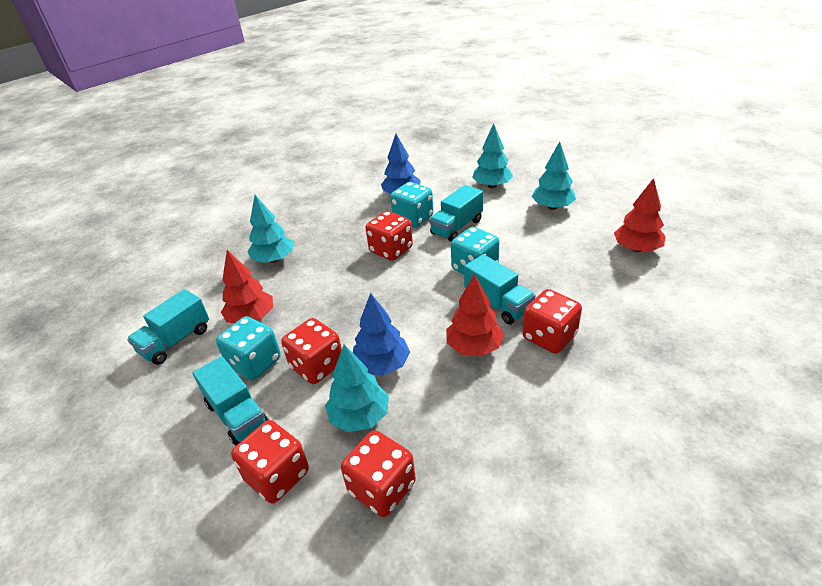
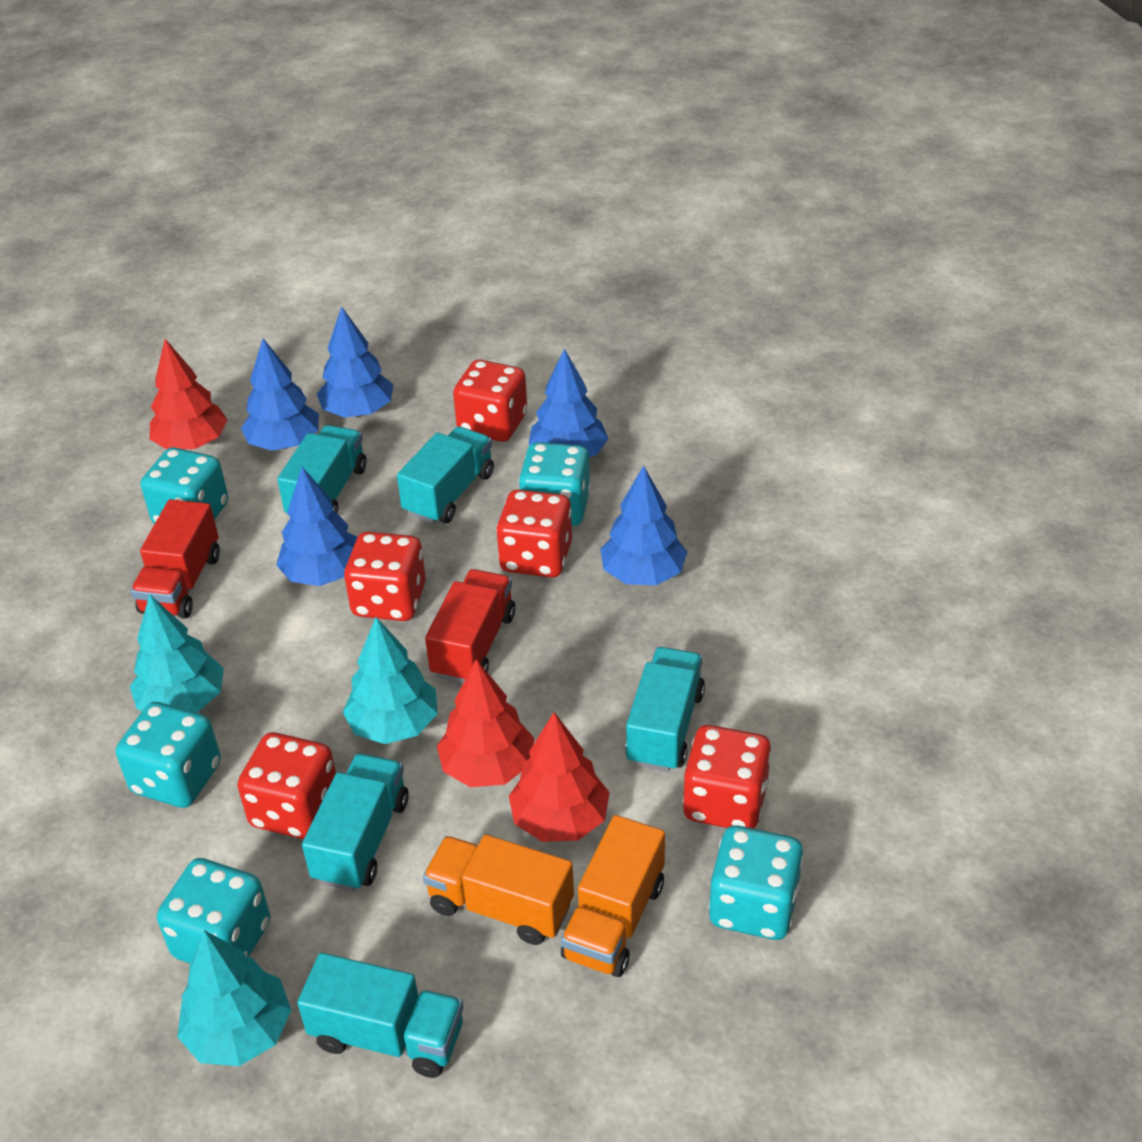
blue tree: [353,293,410,376] [381,134,421,194] = 2 -> [241,338,319,451] [276,467,357,586] [317,306,393,418] [529,349,609,457] [600,465,687,585] = 5
orange truck: none = 0 -> [423,834,574,945] [561,815,665,977] = 2
red truck: none = 0 -> [131,499,220,619] [425,569,515,683] = 2
turquoise dice: [216,316,281,380] [390,182,433,228] [451,227,499,274] = 3 -> [116,702,221,808] [141,447,228,524] [157,858,270,964] [519,442,591,526] [708,825,804,940] = 5
turquoise tree: [248,195,293,263] [325,344,389,432] [472,123,513,188] [532,141,576,210] = 4 -> [130,594,224,713] [177,930,291,1066] [343,617,438,744] = 3
turquoise truck: [127,289,209,365] [192,356,269,446] [429,185,483,242] [464,254,535,324] = 4 -> [277,425,367,513] [297,953,464,1078] [302,754,409,891] [397,426,494,524] [625,647,705,772] = 5

